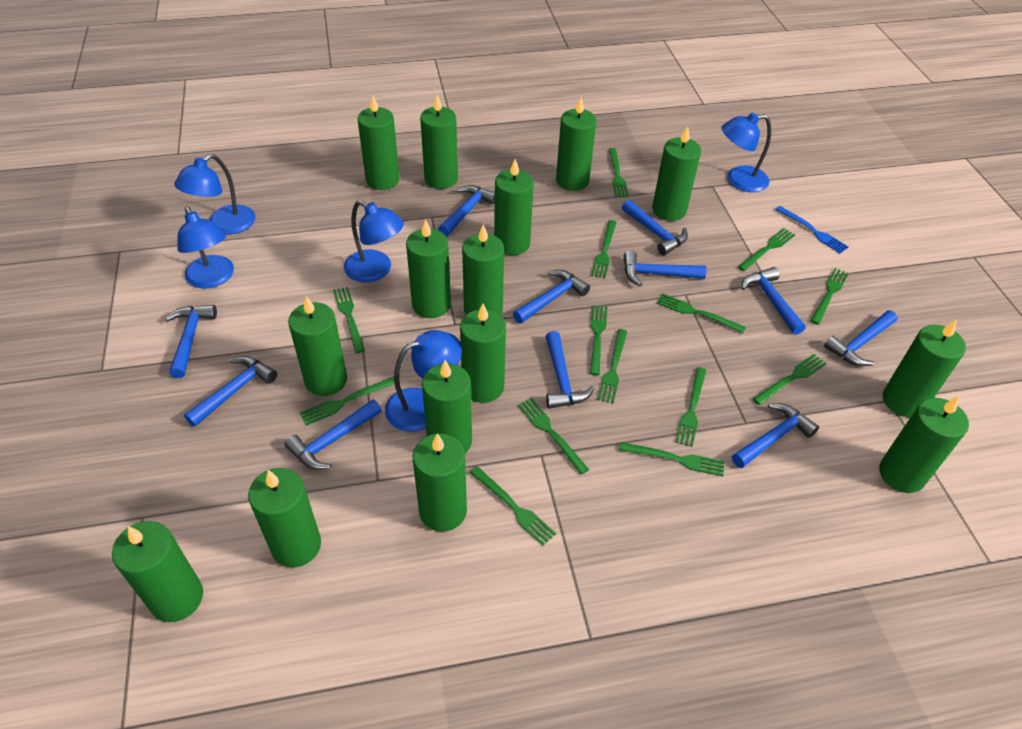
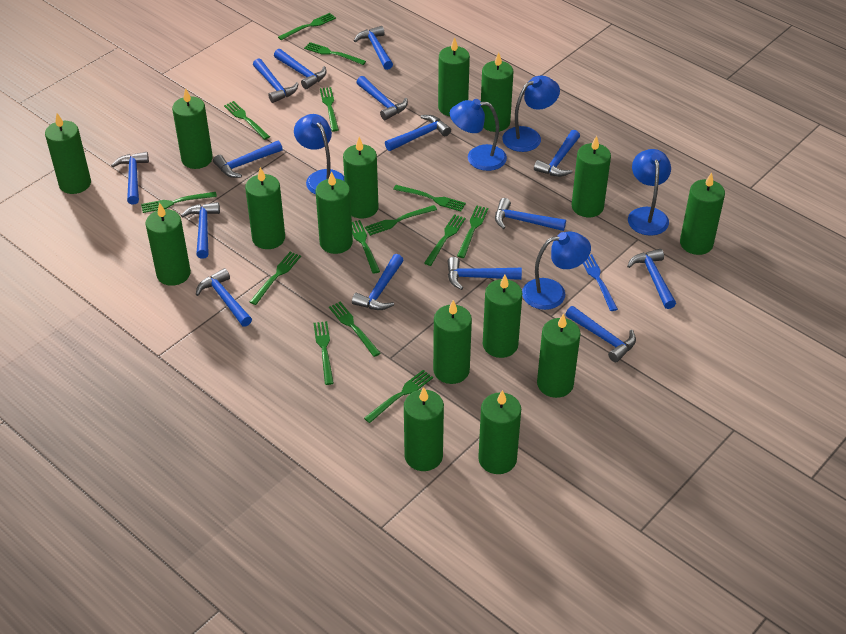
blue hammer: [165,305,217,378] [184,356,277,427] [284,399,382,470] [438,185,495,237] [513,270,590,324] [546,331,595,409] [622,200,688,255] [624,251,706,286] [732,403,819,468] [741,267,806,335] [824,310,898,366] = 11 -> [111,152,149,205] [181,202,220,259] [196,268,252,327] [213,141,283,178] [253,58,299,103] [274,49,327,89] [352,254,404,310] [354,26,393,70] [356,76,408,120] [385,115,451,151] [447,257,522,290] [495,198,566,231] [534,130,580,177] [565,306,636,362] [627,249,676,309] = 15

